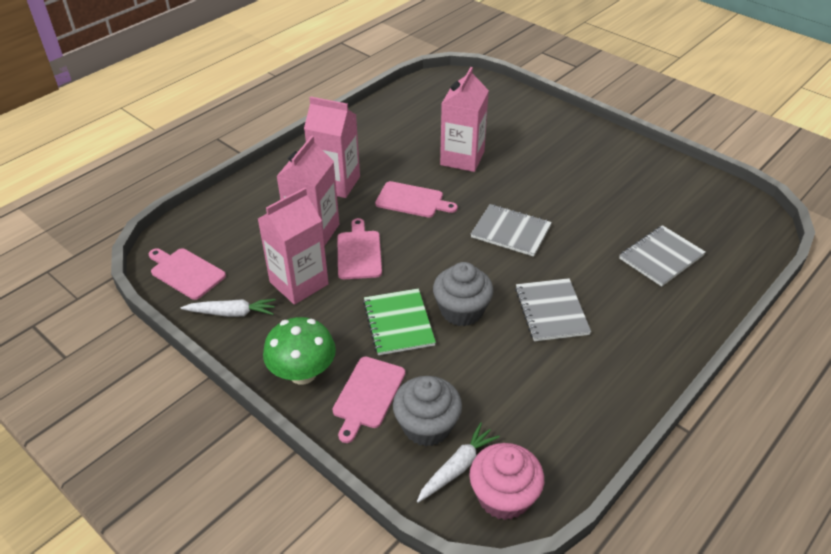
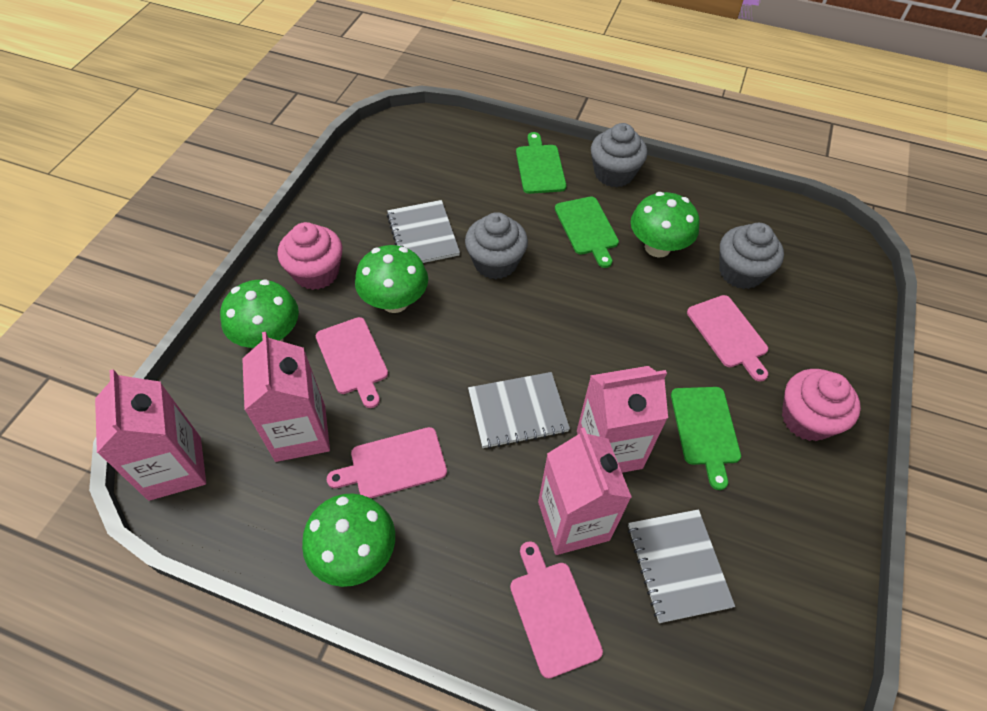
green cutting board: none = 0 -> [516,132,566,194] [555,197,619,268] [671,387,741,490] = 3
green mushroom: [263,317,336,385] = 1 -> [220,280,299,348] [302,493,395,587] [355,245,428,313] [631,192,700,258] = 4
green notebook: [363,288,436,355] = 1 -> none = 0
grey cupcake: [393,376,462,446] [433,262,493,326] = 2 -> [465,212,528,279] [591,123,647,187] [720,223,784,289] = 3
pink cupcake: [469,443,544,520] = 1 -> [277,222,342,290] [782,369,861,441] = 2
white carrot: [181,299,276,317] [417,422,500,503] = 2 -> none = 0

